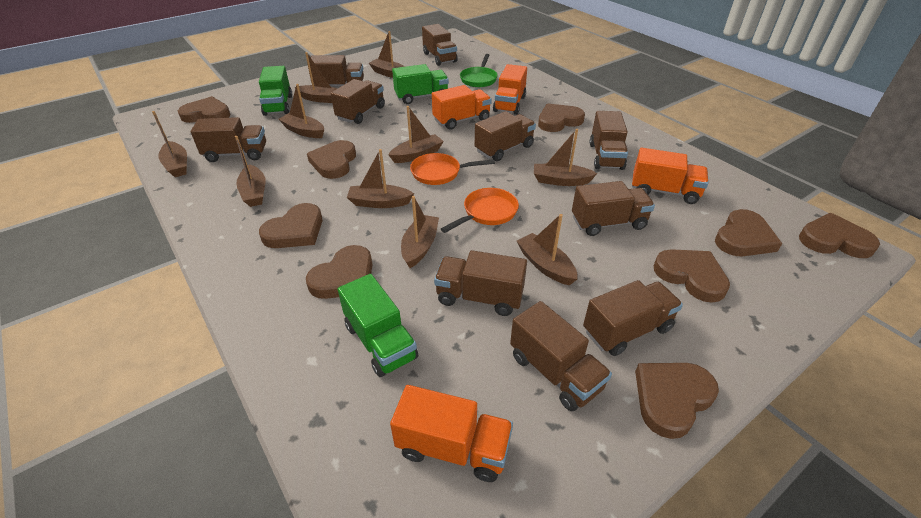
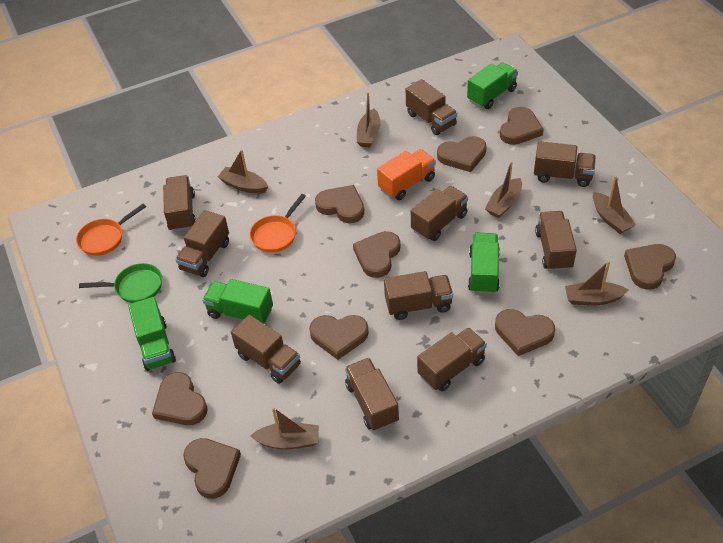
brown boat: [152,111,187,177] [235,136,266,207] [279,84,324,138] [295,52,338,103] [347,149,414,208] [369,31,405,78] [388,106,444,163] [401,196,439,268] [517,214,578,285] [534,129,598,186] = 10 -> [218,149,268,194] [250,407,319,450] [357,92,381,147] [485,161,522,218] [565,260,629,306] [593,176,636,234] = 6
green truck: [259,66,292,116] [338,274,418,377] [392,64,449,104] = 3 -> [128,297,176,371] [202,279,273,324] [467,62,518,109] [468,233,500,294] = 4
orange truck: [390,385,513,482] [432,85,492,130] [493,64,527,115] [632,148,709,204] = 4 -> [377,149,436,200] = 1

